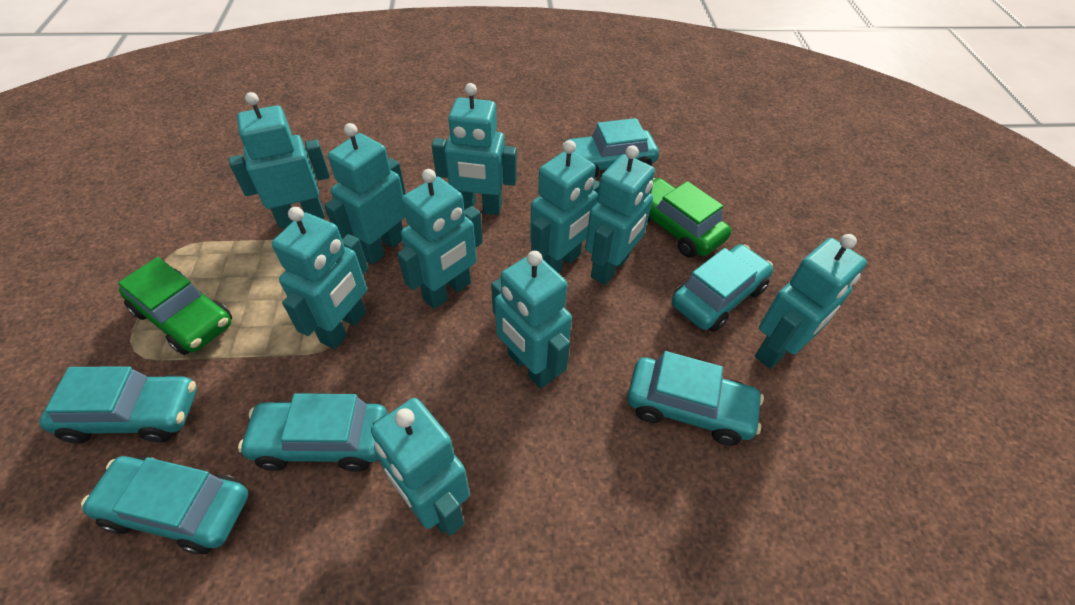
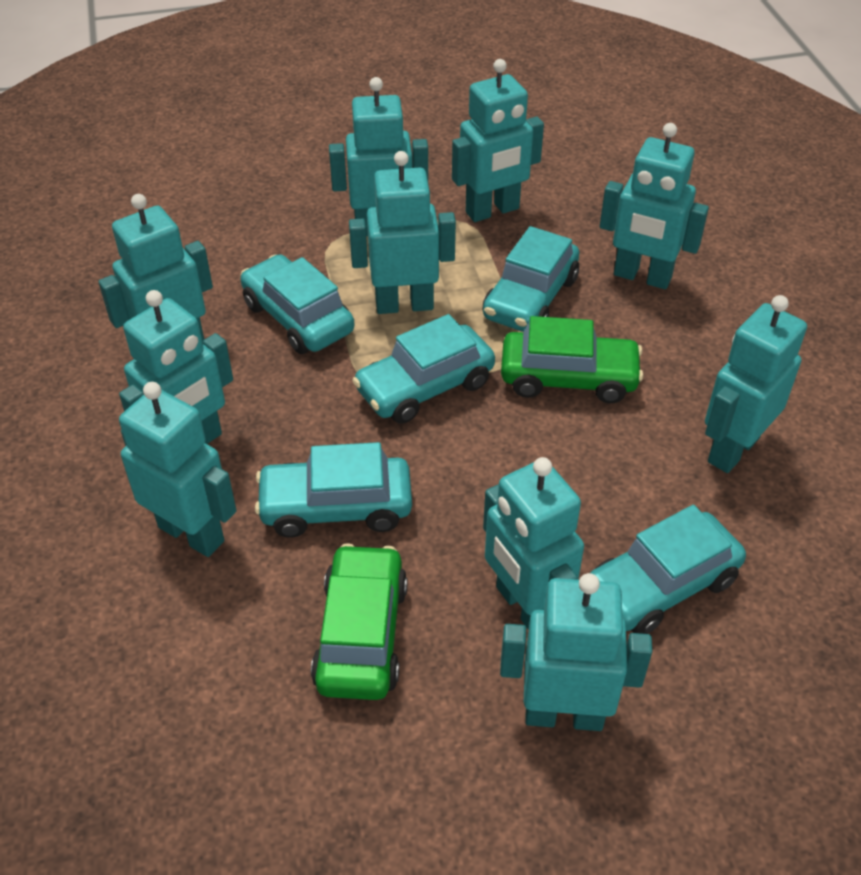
turquoise car: [39,366,197,443] [81,456,248,554] [238,393,387,472] [562,118,659,178] [627,351,764,445] [672,244,773,332] = 6 -> [240,254,354,354] [255,442,412,538] [352,314,495,424] [483,226,579,332] [590,505,746,634] = 5

